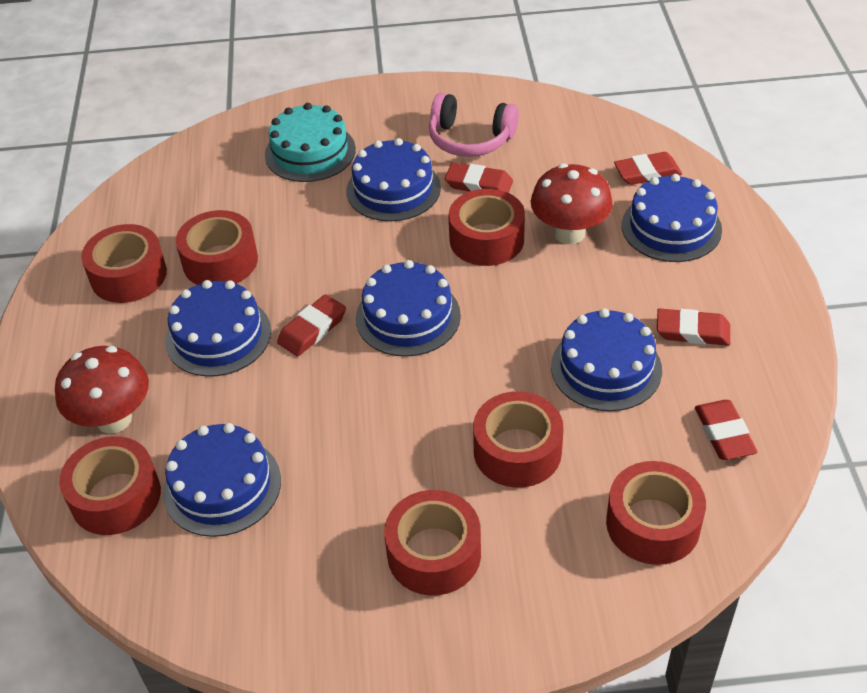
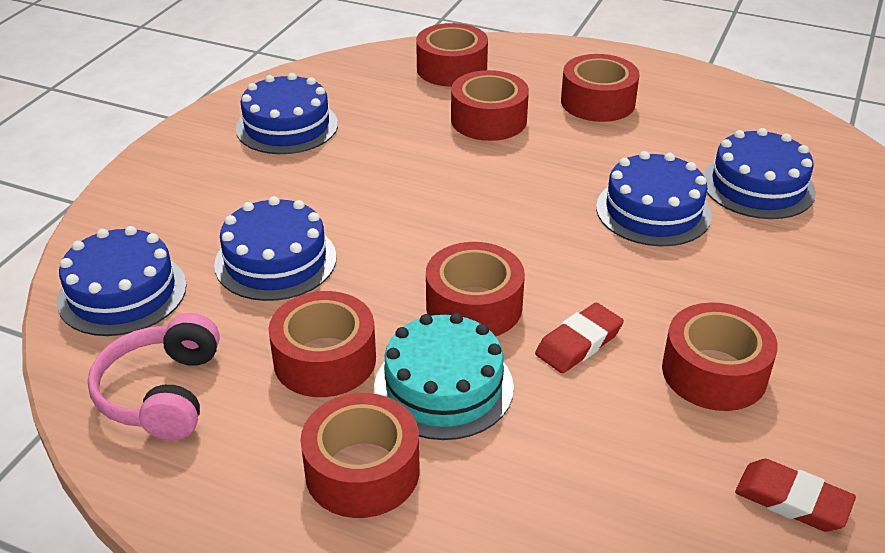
blue cake: [163,423,281,537] [165,280,271,377] [347,138,441,221] [356,260,461,357] [551,308,662,411] [622,174,722,262] = 6 -> [57,226,187,336] [214,196,337,301] [236,73,338,154] [596,151,712,246] [703,128,816,219] = 5
red eraser: [277,294,346,356] [445,162,513,193] [614,152,682,185] [657,309,730,346] [695,400,758,460] = 5 -> [535,303,624,373] [735,459,856,532] = 2
red mushroom: [55,346,149,434] [531,164,613,244] = 2 -> none = 0

